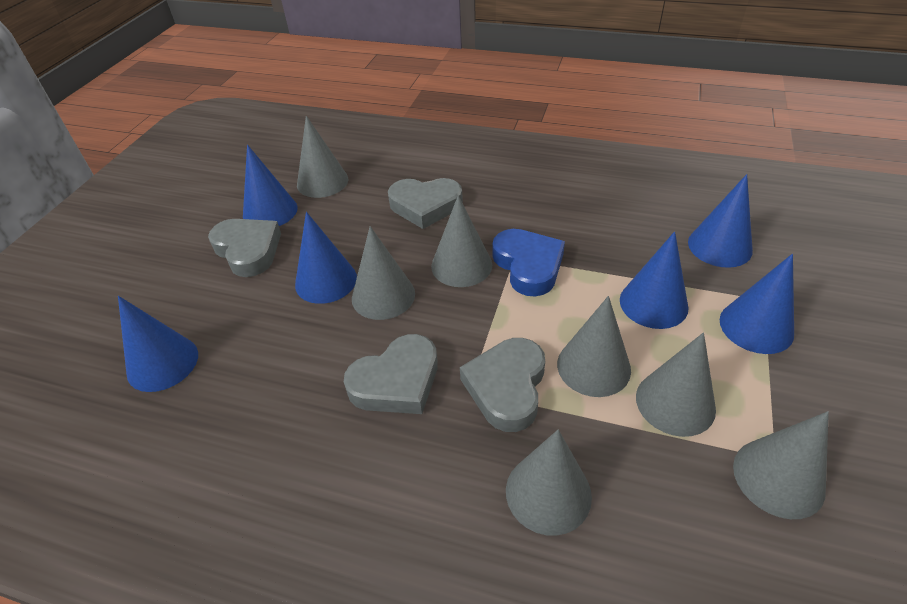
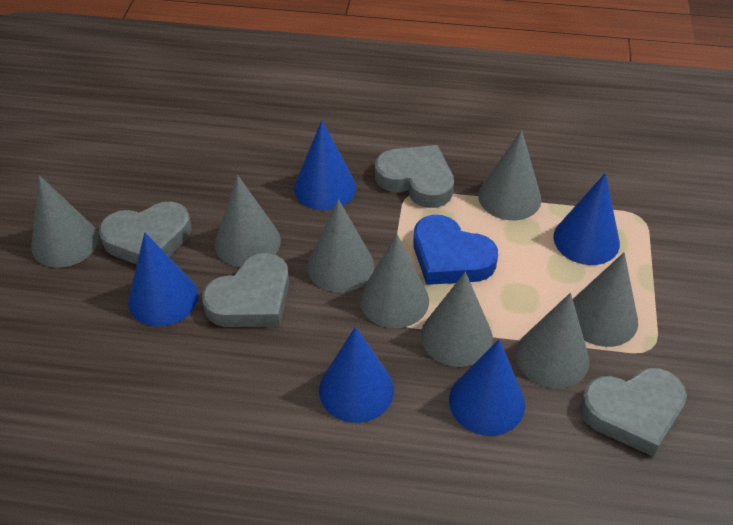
blue cone: [118,296,198,392] [243,145,298,226] [295,212,357,304] [620,231,689,329] [688,174,753,268] [720,254,794,354] = 6 -> [128,232,198,326] [294,120,356,210] [319,326,394,423] [449,339,525,436] [553,173,620,265] = 5
grey cone: [297,116,348,198] [352,226,415,320] [431,195,492,287] [506,429,592,536] [557,296,631,397] [636,332,716,437] [733,411,829,519] = 7 -> [31,175,99,268] [215,175,281,267] [307,199,374,292] [360,234,429,328] [421,272,493,367] [478,130,542,220] [516,293,589,388] [573,252,638,347] = 8

